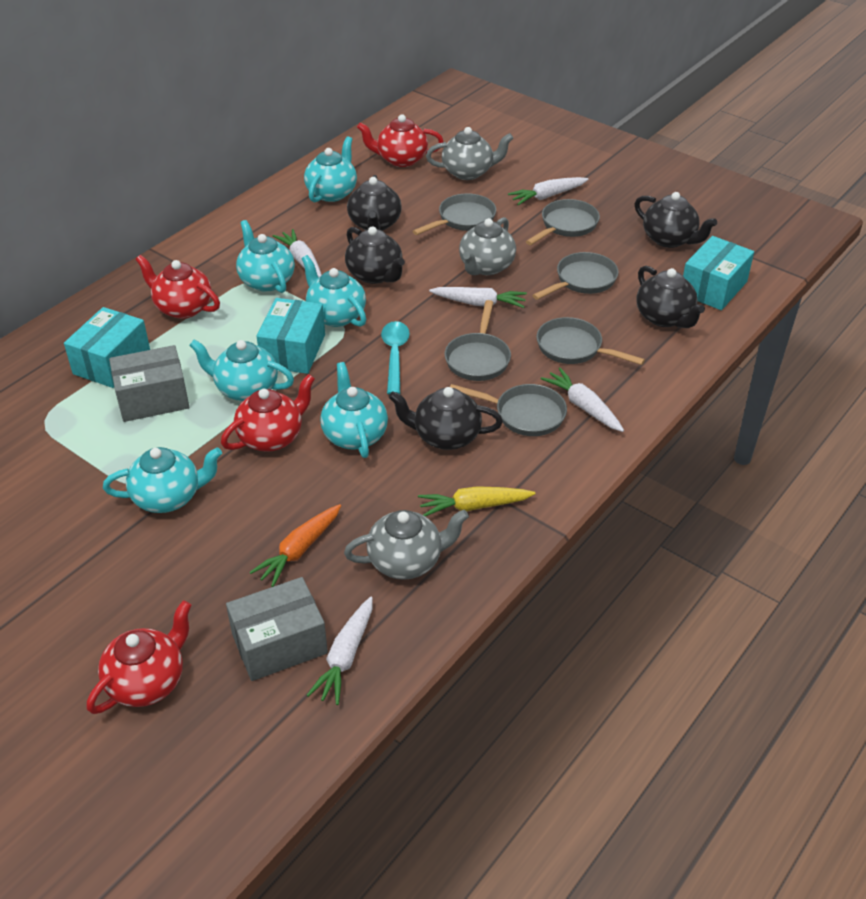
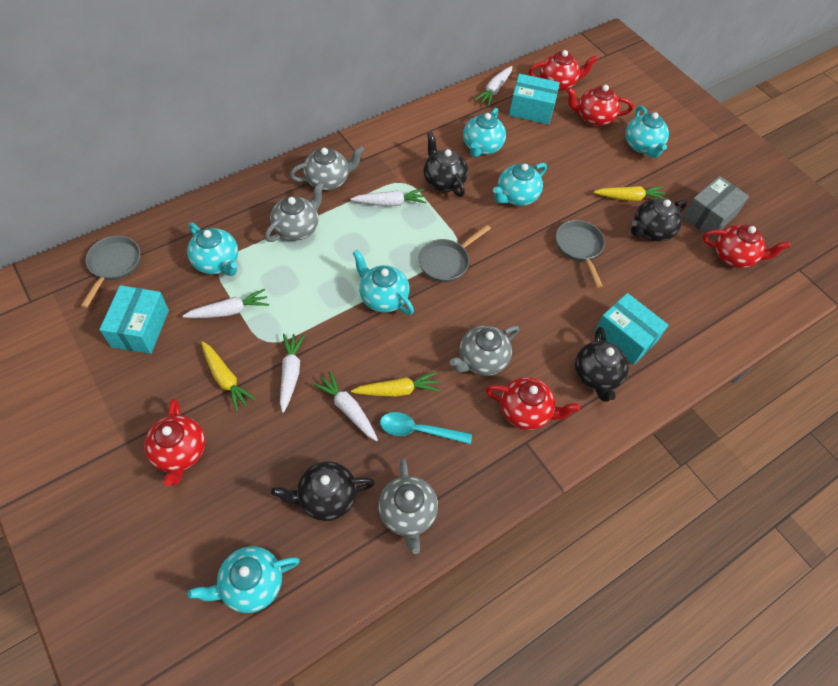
black teapot: [345,226,405,284] [347,175,402,231] [389,387,503,450] [635,192,717,248] [636,266,705,328] = 5 -> [271,461,375,521] [423,132,468,197] [575,327,629,402] [631,199,687,242] = 4
grey box: [109,345,189,422] [226,577,328,681] = 2 -> [683,176,749,238] = 1
grey pan: [413,193,496,235] [444,300,511,381] [450,384,567,436] [526,199,600,245] [532,252,619,300] [537,317,645,365] = 6 -> [81,236,140,308] [418,225,491,282] [556,220,605,288] = 3
grey teapot: [344,509,469,580] [426,127,513,180] [459,217,516,275] = 3 -> [265,182,324,242] [290,146,364,191] [378,458,438,554] [450,326,519,376] = 4
orange carrot: [249,504,341,587] = 1 -> none = 0
red teapot: [87,601,192,714] [135,255,220,319] [221,374,315,452] [357,114,444,167] = 4 -> [144,399,205,486] [485,377,580,430] [529,50,598,91] [566,85,633,126] [703,225,790,268] = 5
yellow carrot: [418,486,536,516] = 1 -> [201,342,256,412] [351,372,441,397] [594,186,666,201] = 3

